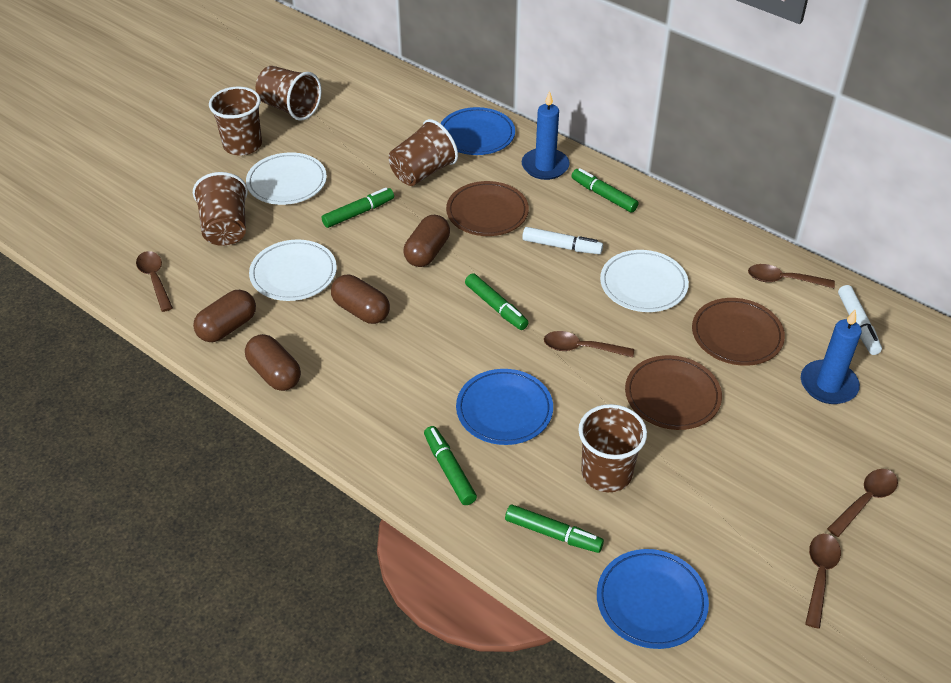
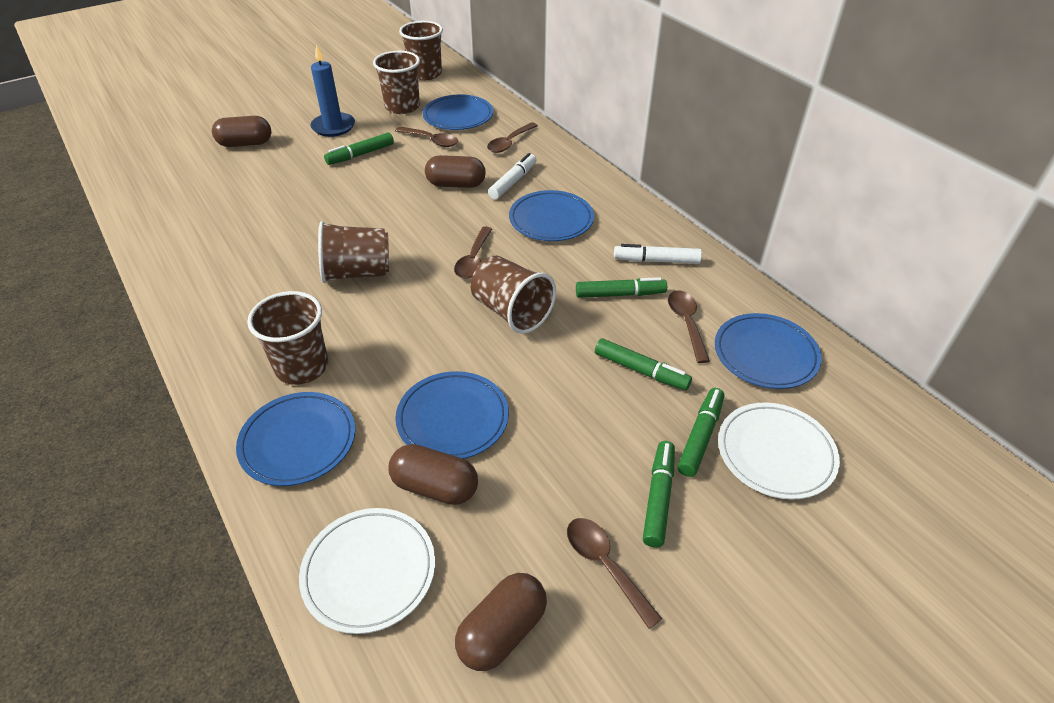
blue candle: [521,91,570,180] [801,310,862,404] = 2 -> [310,45,355,137] = 1
blue plate: [440,107,515,155] [456,369,553,445] [597,549,709,649] = 3 -> [236,392,355,486] [395,371,509,459] [423,95,493,130] [509,190,594,241] [715,313,822,389] = 5
brown plate: [446,181,529,236] [625,355,722,430] [692,298,785,366] = 3 -> none = 0
white plate: [246,152,327,205] [249,240,337,301] [600,250,689,312] = 3 -> [299,508,435,634] [718,402,840,500] = 2

